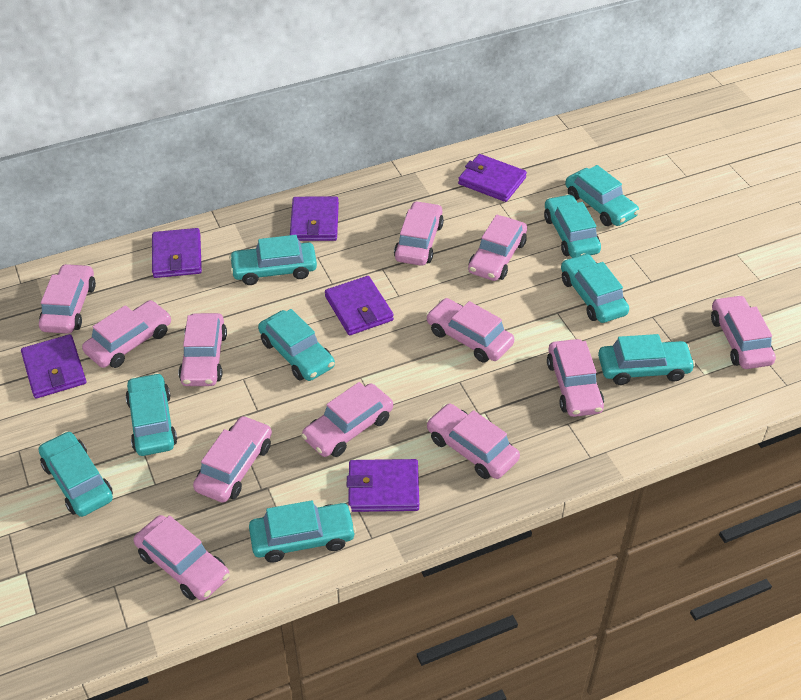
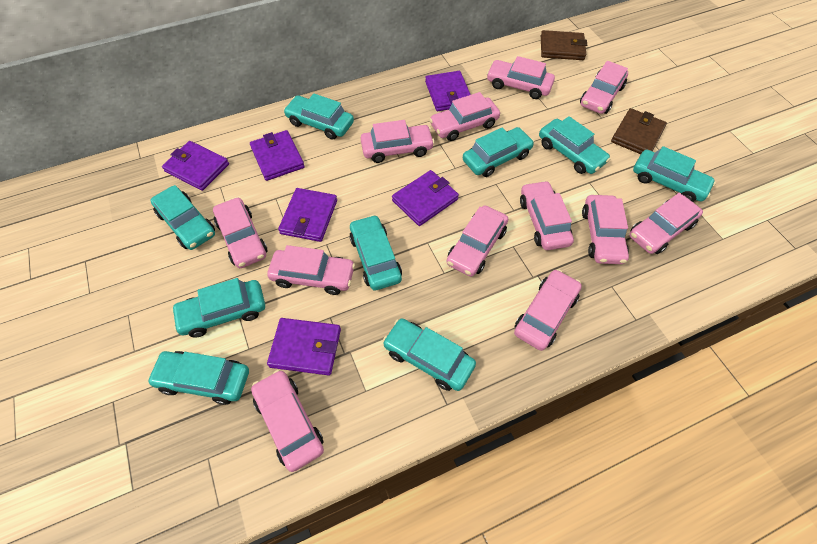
brown wallet: none = 0 -> [541,30,587,60] [611,108,667,154] = 2

